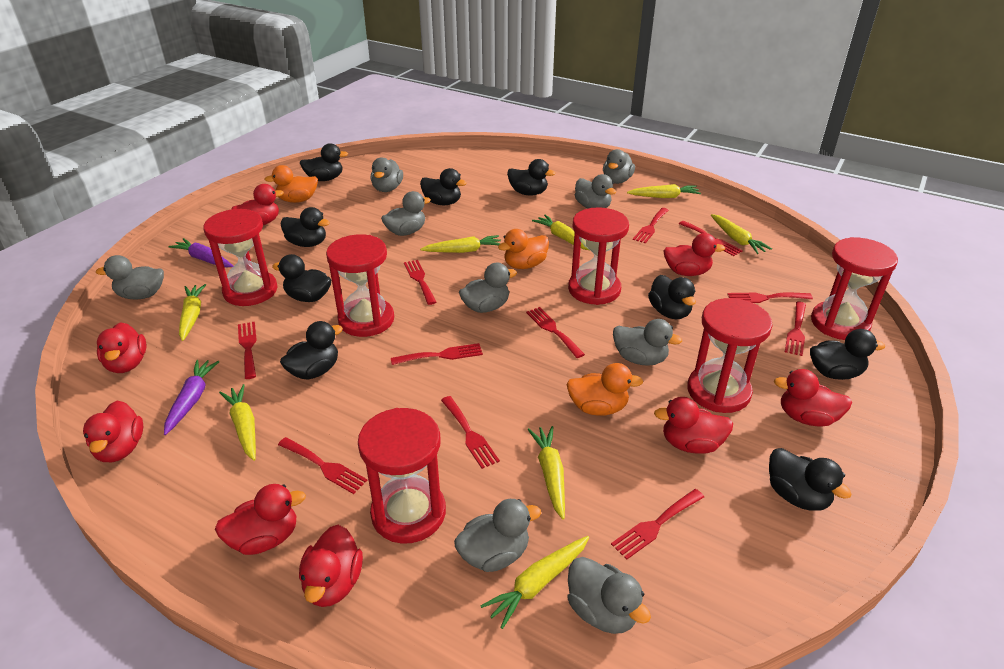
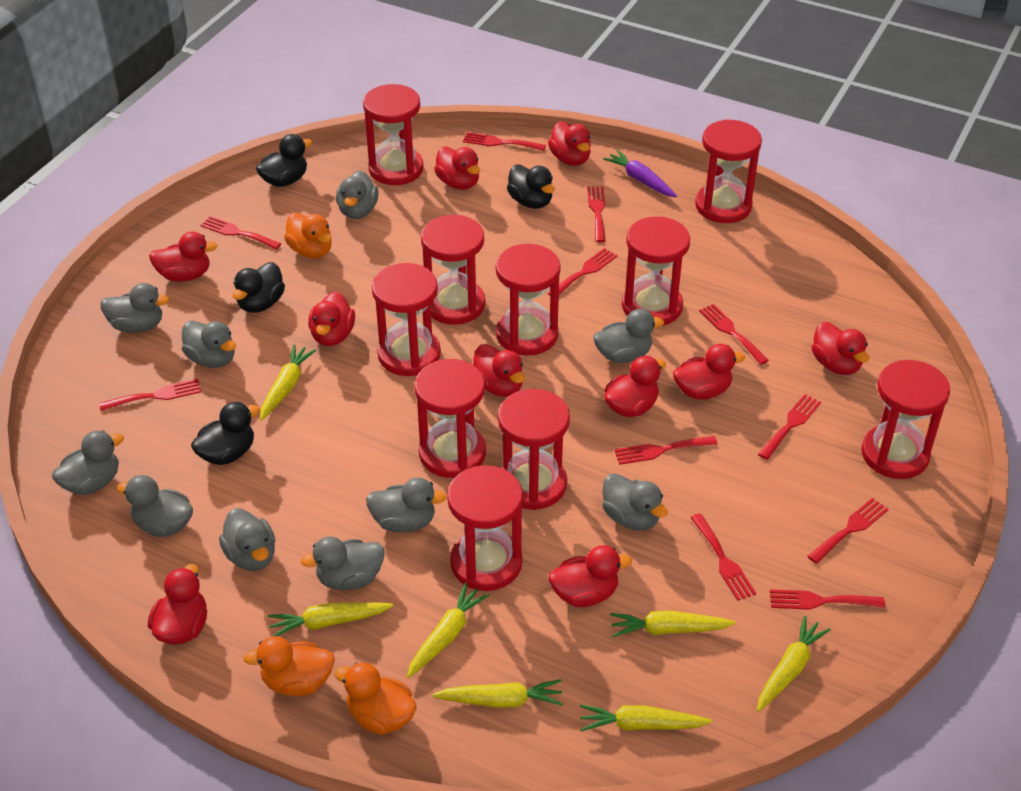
black duck: [272,254,331,302] [280,207,330,247] [280,321,343,380] [300,143,348,181] [420,168,467,205] [507,159,555,195] [648,275,696,319] [769,448,852,511] [810,329,885,380] = 9 -> [191,402,260,465] [233,262,285,313] [256,134,312,187] [507,165,555,209] = 4
grey duck: [96,255,164,299] [371,157,403,192] [381,191,431,236] [454,499,541,572] [459,263,517,313] [567,557,651,634] [575,174,616,208] [603,149,635,184] [613,319,682,366] = 9 -> [52,430,124,495] [101,283,169,333] [117,475,193,537] [182,320,236,368] [219,508,275,571] [301,536,385,590] [336,170,379,219] [366,478,447,532] [593,309,664,363] [602,473,668,531] = 10
purple carrot: [164,360,219,435] [168,238,233,267] = 2 -> [603,150,677,197] = 1
red duck: [83,401,144,462] [97,323,146,373] [215,484,306,555] [231,184,284,225] [299,525,363,607] [654,397,733,454] [664,233,725,276] [774,369,852,427] = 8 -> [148,564,207,645] [149,232,217,282] [308,291,355,346] [434,146,480,190] [473,344,525,397] [548,121,591,166] [549,545,632,607] [604,356,666,417] [673,344,745,400] [811,322,869,375] = 10
red hourglass: [203,209,277,306] [326,234,394,337] [358,408,446,544] [568,207,629,305] [687,298,773,413] [811,237,898,340] = 6 -> [363,84,424,185] [372,263,441,376] [415,359,486,478] [421,215,485,325] [447,465,523,591] [496,244,561,356] [498,389,570,510] [622,216,690,326] [695,120,762,223] [861,360,950,479] = 10
yellow carrot: [179,284,206,341] [219,384,256,461] [420,235,501,253] [481,536,589,629] [527,426,565,520] [532,215,589,250] [627,184,701,198] [711,214,772,254] = 8 -> [260,344,316,421] [268,602,394,636] [407,583,489,678] [432,679,563,708] [580,704,712,731] [610,611,736,637] [757,616,831,712] = 7

